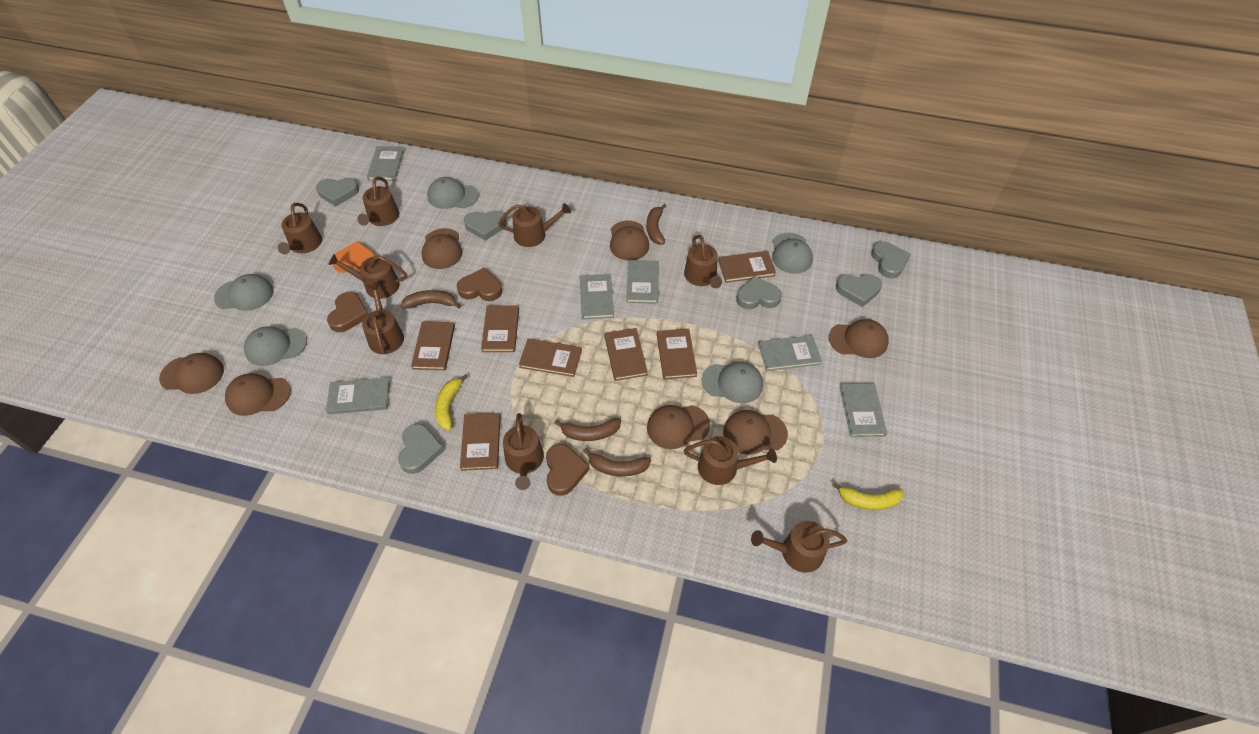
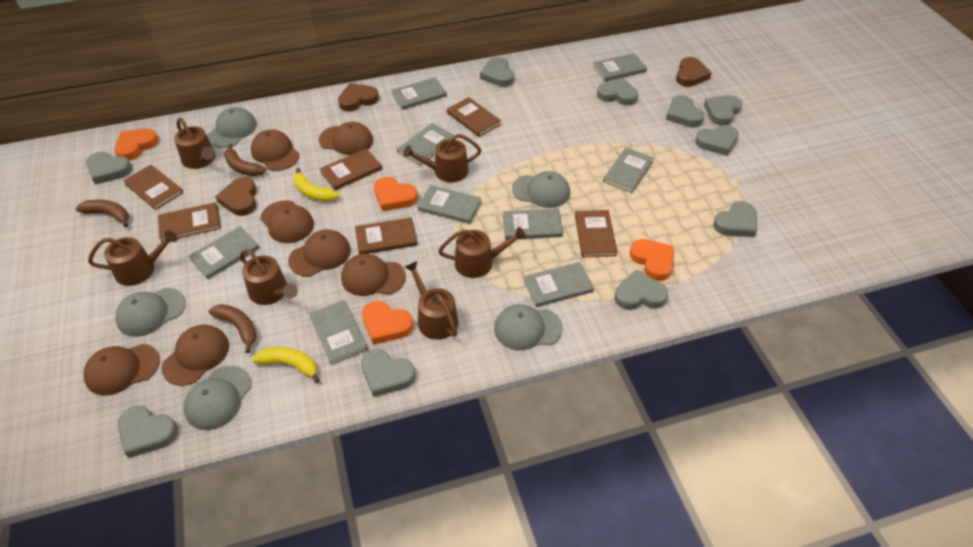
brown banana: [401,290,461,309] [554,418,621,441] [583,448,651,477] [647,204,666,244] = 4 -> [75,200,129,228] [208,304,257,353] [224,143,266,176] = 3
brown book: [411,321,455,370] [460,413,501,471] [481,306,519,352] [519,338,582,377] [604,328,648,381] [657,329,697,379] [718,251,776,283] = 7 -> [123,165,183,210] [158,202,221,242] [320,148,382,190] [355,217,417,254] [447,97,501,137] [575,210,618,257] = 6
brown watering can: [278,203,322,255] [328,254,407,299] [357,176,399,226] [362,283,404,354] [498,203,571,247] [503,413,544,490] [684,235,722,288] [684,436,777,485] [751,521,847,573] = 9 -> [88,230,178,286] [174,118,216,169] [240,249,298,305] [403,134,481,182] [405,261,458,340] [438,227,526,278] = 6
grey book: [326,377,390,414] [367,146,404,181] [580,274,614,319] [626,260,659,304] [758,335,822,371] [840,383,887,437] = 6 -> [188,226,260,279] [309,300,368,365] [391,77,447,110] [397,123,454,166] [418,185,482,224] [502,209,563,240] [524,262,594,307] [593,53,647,82] [603,147,654,193] = 9
grey heart: [316,178,359,207] [398,424,445,474] [464,210,507,241] [736,276,782,309] [836,274,882,307] [871,241,911,278] = 6 -> [86,152,132,185] [118,406,178,458] [361,349,415,397] [480,57,514,87] [597,78,638,106] [614,270,668,310] [666,95,704,128] [695,125,739,156] [704,95,742,126] [713,201,757,237] = 10
orange heart: [333,241,375,273] = 1 -> [114,128,159,161] [362,301,413,345] [374,177,418,211] [630,239,673,281] = 4

